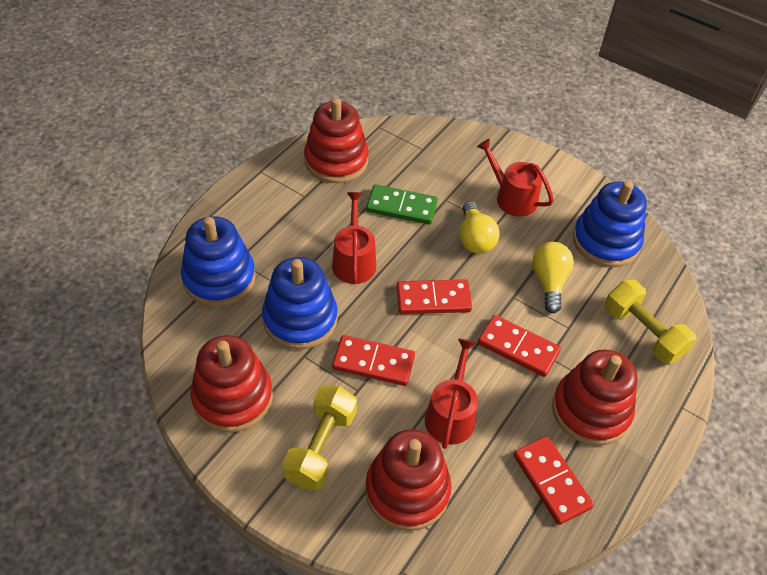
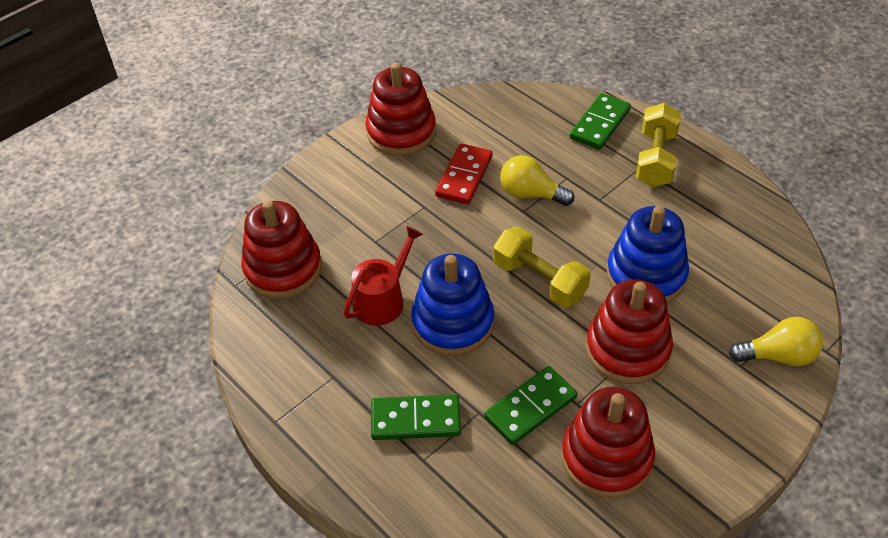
blue stacking toy: [181,216,256,307] [262,257,338,350] [573,181,647,267] = 3 -> [411,253,494,356] [607,206,689,303] = 2
green domino: [366,185,438,225] = 1 -> [371,394,461,440] [484,366,577,445] [570,93,631,150] = 3
red domino: [332,335,415,386] [396,279,472,314] [478,315,561,377] [514,436,594,525] = 4 -> [435,143,493,204] = 1
red watering can: [332,192,376,284] [425,339,478,449] [477,139,554,217] = 3 -> [344,226,423,326] = 1

